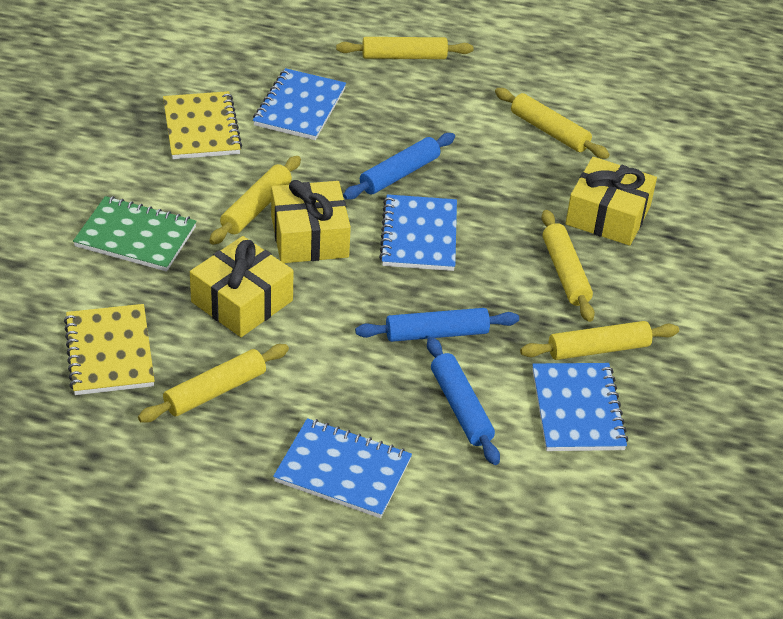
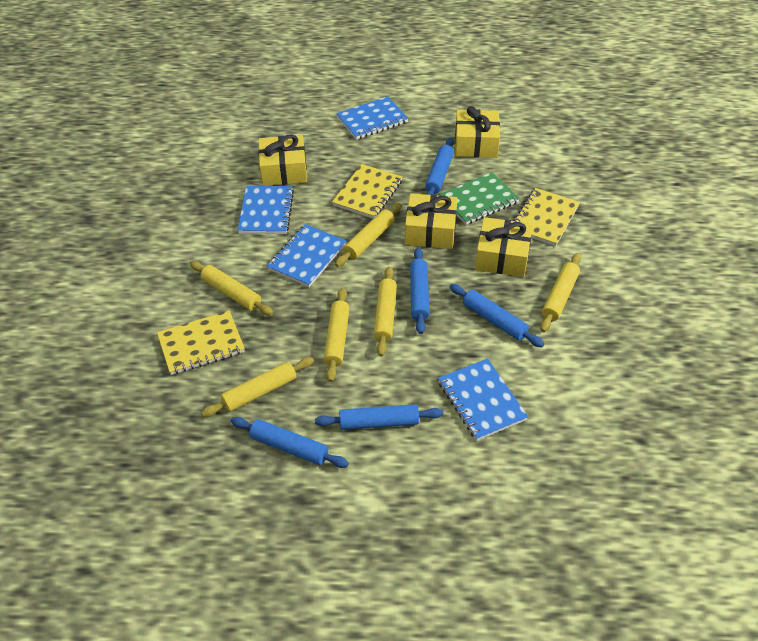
blue rolling pin: [343,133,455,200] [355,308,519,342] [427,337,500,465] = 3 -> [231,417,349,468] [315,404,443,430] [410,248,430,334] [425,138,454,195] [450,284,544,347] = 5
yellow gift: [190,236,293,337] [271,180,351,263] [565,157,657,246] = 3 -> [258,134,307,186] [405,193,458,249] [455,106,500,158] [475,217,532,277] = 4
yellow notebook: [64,304,155,395] [163,91,242,159] = 2 -> [157,310,245,375] [332,164,402,219] [513,188,580,246] = 3

